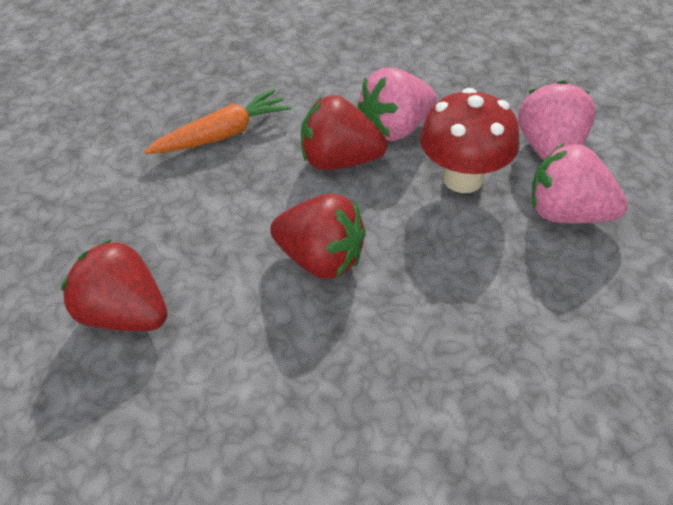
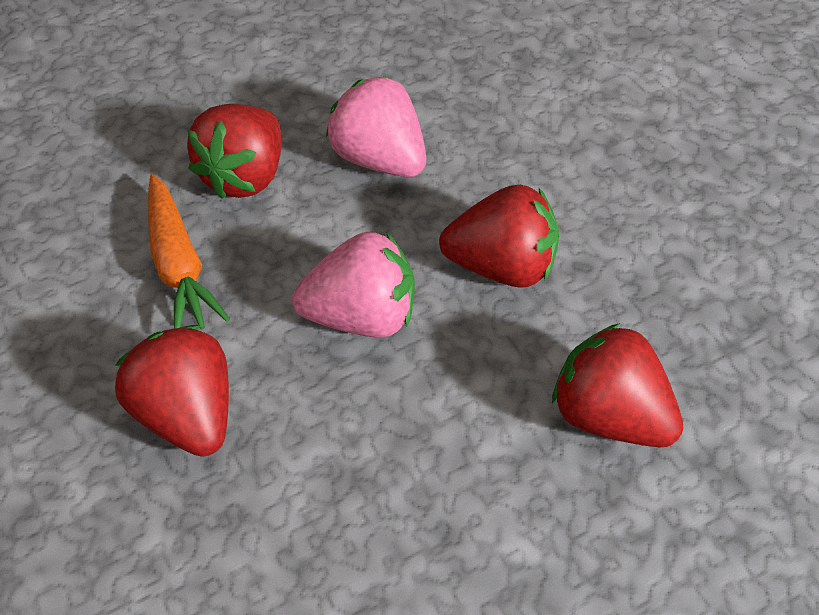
pink strawberry: [357,68,437,141] [518,81,596,160] [531,143,628,223] = 3 -> [292,232,415,338] [326,76,426,177] = 2
red mushroom: [420,88,520,193] = 1 -> none = 0
red strawberry: [61,239,168,331] [270,194,366,279] [301,95,387,170] = 3 -> [115,325,229,457] [187,104,282,199] [439,185,559,288] [552,323,683,447] = 4

